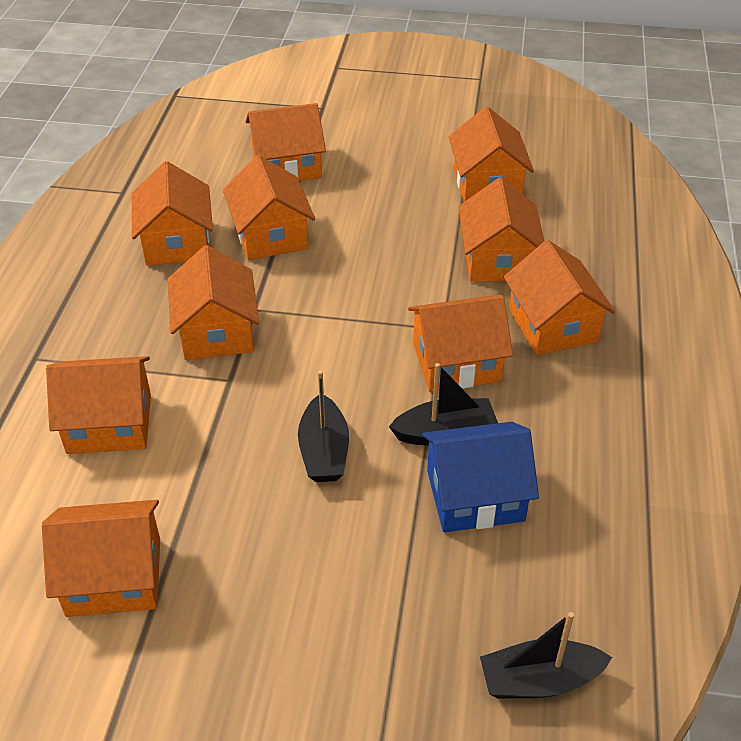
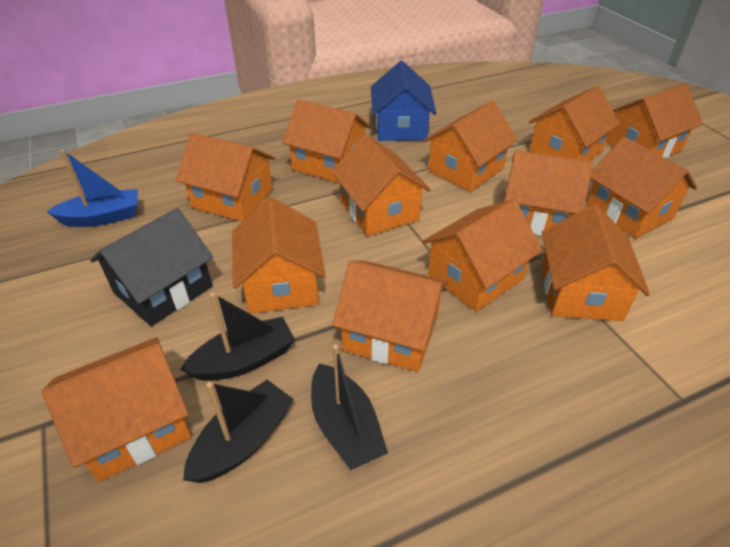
black house: none = 0 -> [90,208,213,327] = 1
blue boat: none = 0 -> [46,149,138,227] = 1
orange house: [42,500,160,617] [46,356,151,454] [132,161,213,266] [168,245,259,360] [223,155,315,260] [246,103,326,181] [408,295,513,392] [449,107,534,202] [458,177,544,282] [504,240,615,355] = 10 -> [42,337,191,482] [176,133,275,222] [232,197,326,314] [282,100,371,183] [332,134,431,236] [332,260,449,372] [422,199,542,312] [423,101,517,192] [505,150,593,235] [529,86,620,161] [541,204,650,321] [586,137,697,239] [606,84,703,158] = 13

